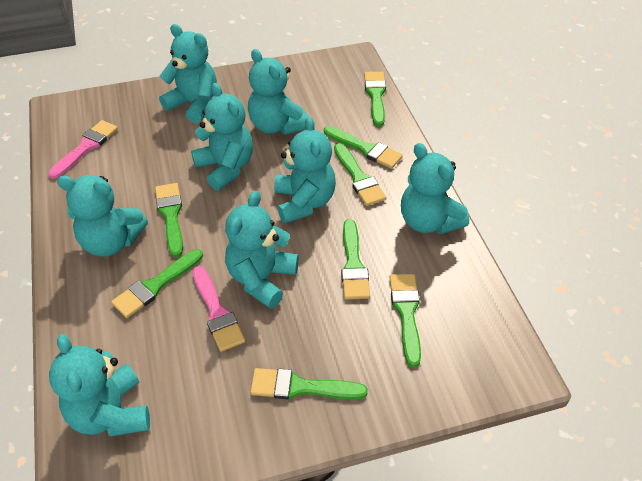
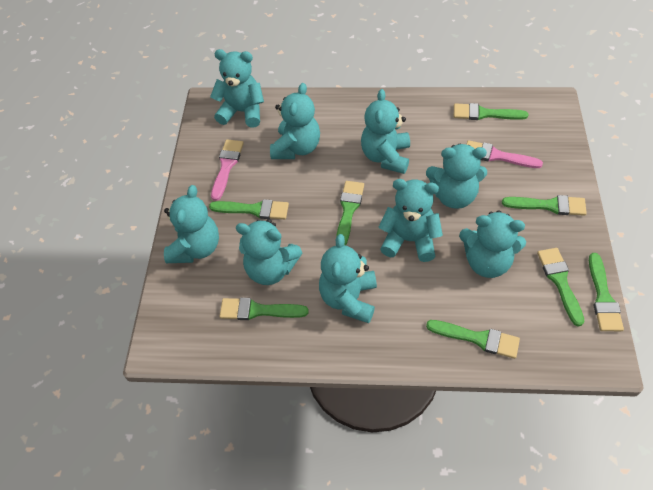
turquoise teddy bear: [49,334,150,436] [57,175,148,256] [159,24,217,123] [191,83,253,190] [225,191,299,309] [248,49,308,135] [274,117,336,223] [401,143,469,234] = 8 -> [164,185,219,263] [210,49,264,128] [236,219,303,285] [270,83,320,159] [319,234,377,323] [361,89,410,174] [378,179,443,262] [426,144,487,209] [459,210,526,278] = 9

